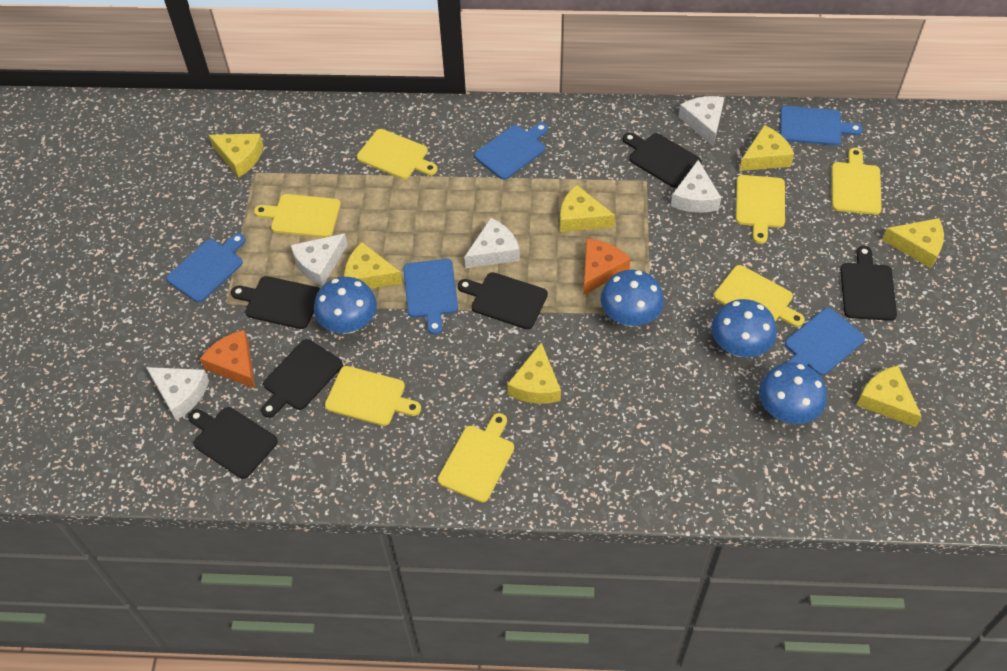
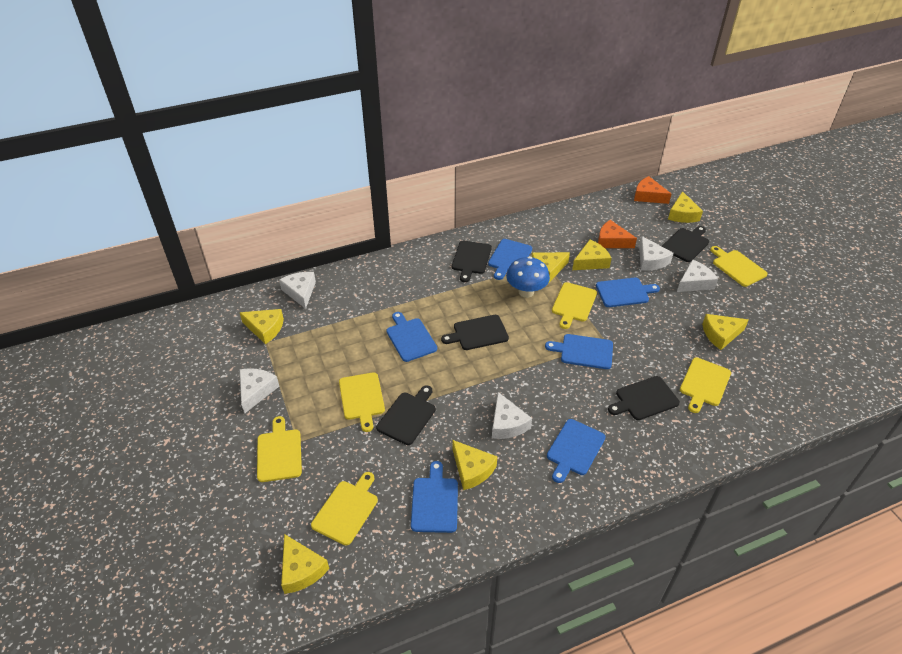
black cutting board: [188,407,278,479] [231,276,320,329] [261,339,343,418] [458,272,548,329] [623,133,702,188] [840,246,897,321] = 6 -> [376,386,436,445] [441,315,509,350] [452,241,492,282] [608,376,680,420] [662,226,709,262] = 5
blue cutting board: [166,233,246,302] [403,259,458,335] [474,123,548,180] [780,106,863,145] [785,308,865,375] = 5 -> [386,312,437,362] [411,461,458,533] [488,239,532,280] [545,334,613,369] [547,419,605,483] [596,278,660,307] = 6
blue mushroom: [314,277,377,334] [601,270,664,327] [712,299,777,357] [759,363,827,424] = 4 -> [506,256,550,298] = 1
yellow cutting board: [254,194,341,238] [325,366,421,426] [357,129,438,179] [438,413,514,503] [714,265,805,327] [736,175,785,244] [832,148,882,215] = 7 -> [257,416,302,482] [311,472,378,546] [339,372,385,432] [552,282,597,329] [680,357,731,413] [710,246,768,287] = 6

